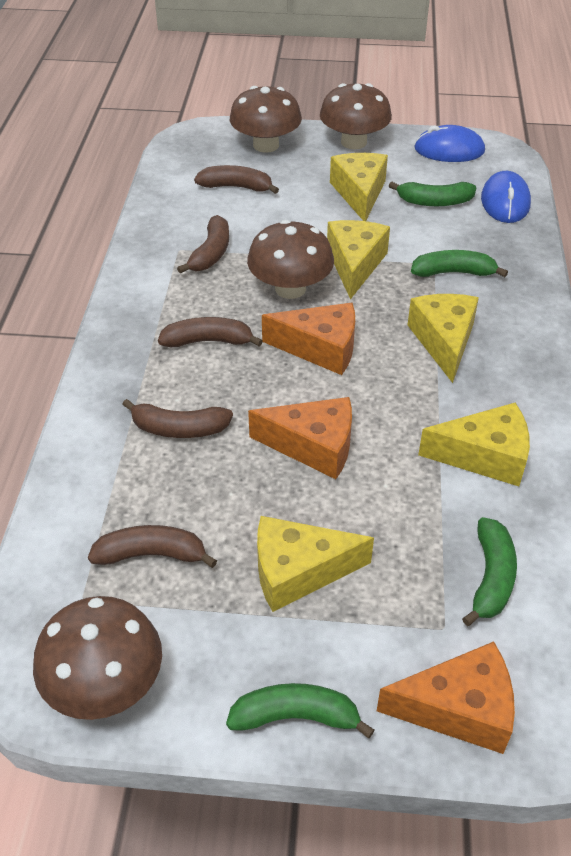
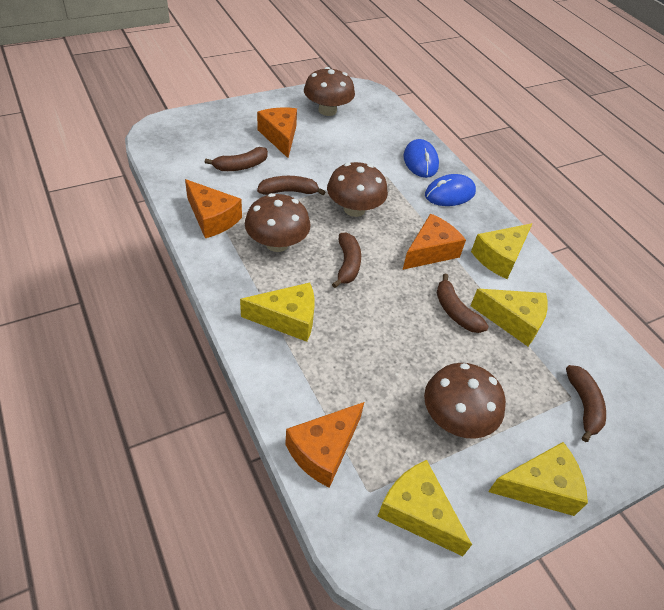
green banana: [226,683,374,738] [389,181,477,206] [411,250,508,277] [462,517,517,626] = 4 -> none = 0
orange cheese: [248,397,352,479] [262,303,355,375] [377,641,515,754] = 3 -> [185,179,242,238] [257,108,297,158] [285,402,364,488] [403,214,466,270] = 4

